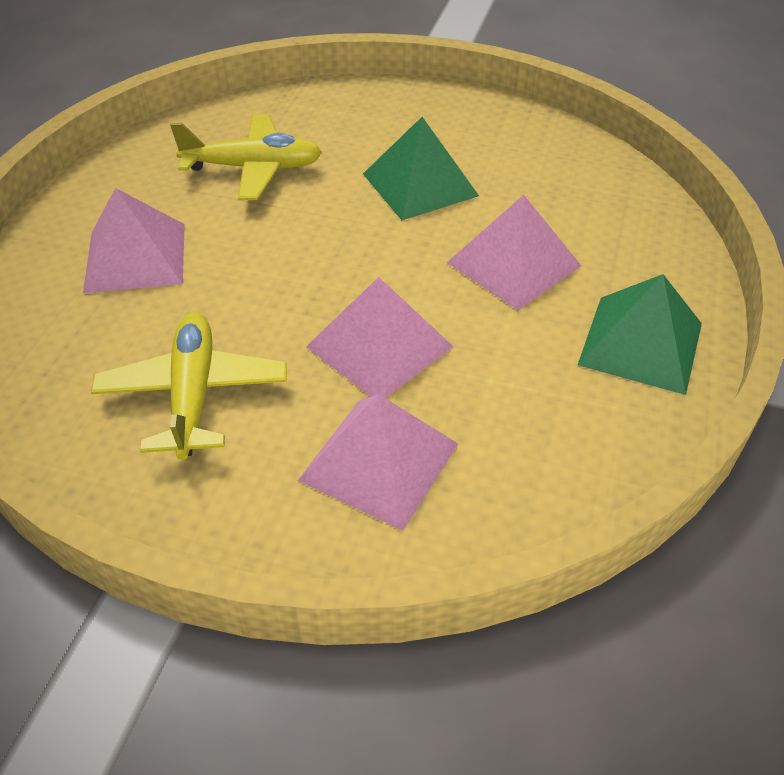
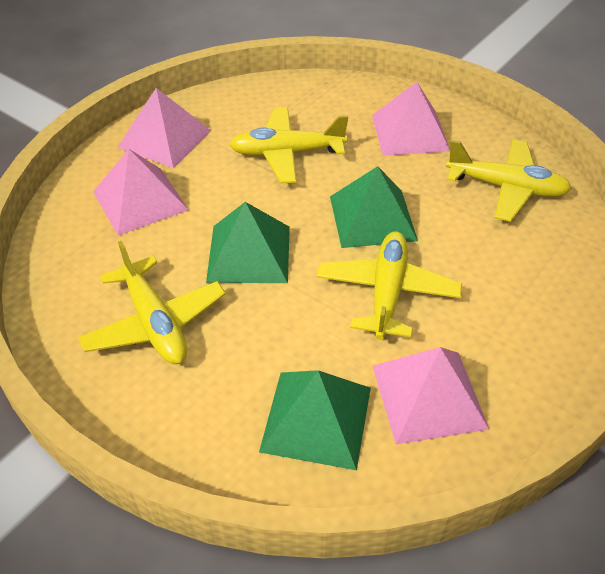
green pyramid: [363,117,479,220] [578,274,702,395] = 2 -> [206,202,290,283] [259,370,371,470] [330,166,418,248] = 3
yellow plane: [91,312,287,460] [170,114,322,200] = 2 -> [78,241,226,364] [229,107,348,183] [317,232,462,340] [446,140,572,222] = 4

